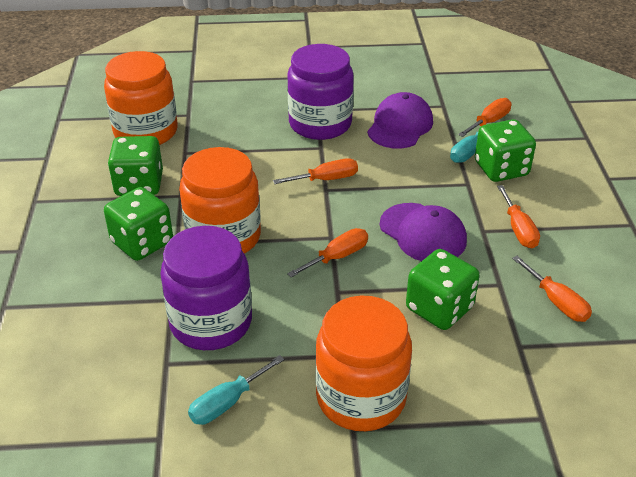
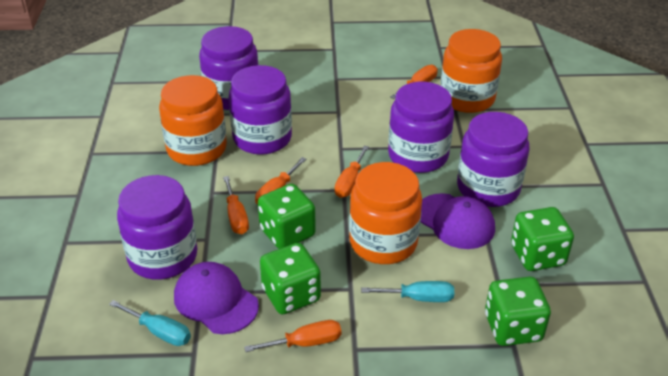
purple jar: [160,226,252,350] [288,44,354,140] = 2 -> [117,175,197,280] [199,26,259,110] [229,65,292,154] [388,82,454,173] [457,112,530,207] = 5

